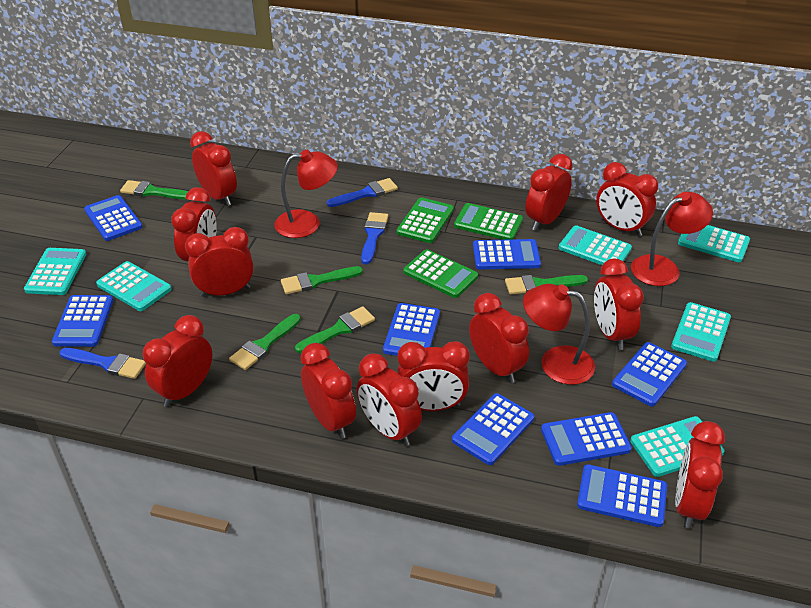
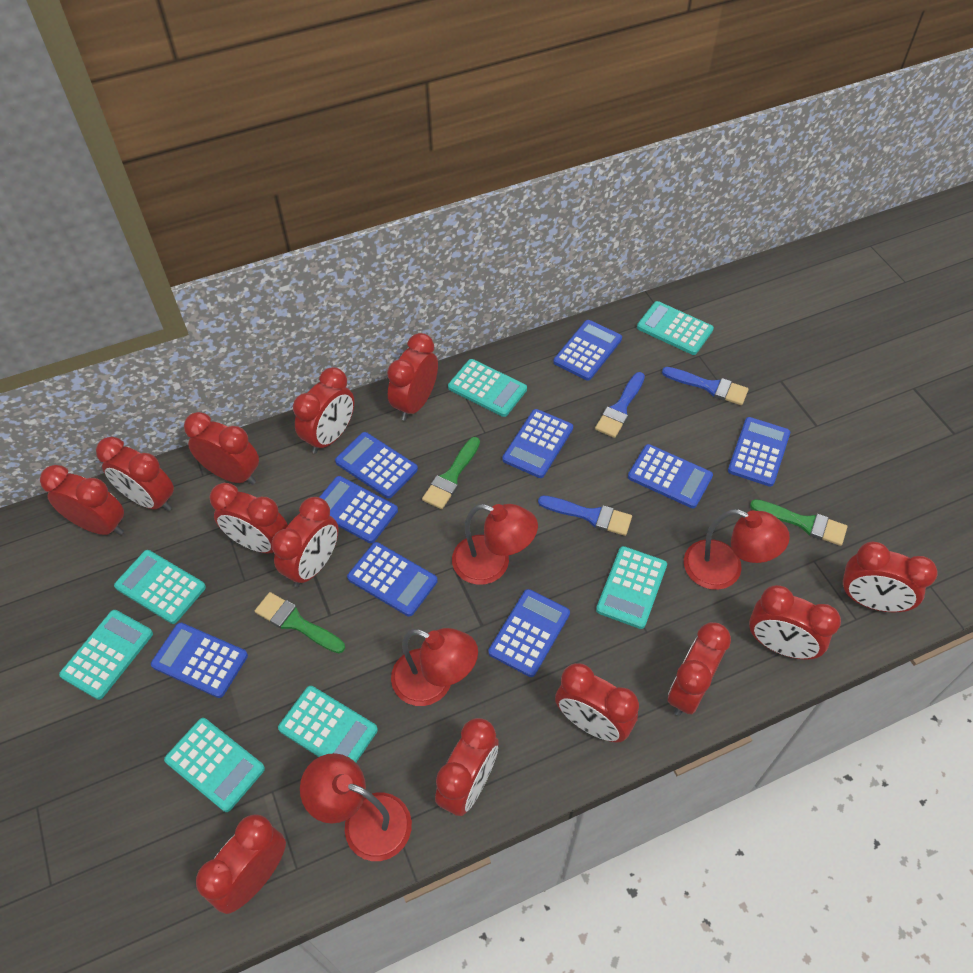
blue calculator: [52,295,113,347] [84,195,143,241] [383,303,440,356] [452,393,534,465] [473,239,541,269] [541,412,632,466] [577,464,667,527] [612,342,687,407] = 8 -> [151,623,248,698] [319,476,398,543] [335,432,418,498] [347,542,438,617] [488,589,570,677] [502,409,573,478] [553,320,622,381] [628,444,713,508] [728,417,790,487] = 9
green brush: [120,180,188,200] [229,314,301,370] [281,266,363,294] [295,306,375,353] [505,275,588,294] = 5 -> [255,592,345,653] [422,437,480,509] [750,499,847,546] = 3
green calculator: [397,197,454,243] [403,249,478,298] [454,203,523,240] = 3 -> none = 0
red clock: [143,315,212,407] [171,187,217,261] [185,227,254,297] [190,131,237,206] [301,343,356,439] [357,353,422,446] [397,341,470,411] [469,293,529,383] [525,154,573,231] [594,259,644,350] [596,162,658,236] [675,421,725,529] = 12 -> [40,465,124,535] [96,437,174,511] [184,412,259,485] [196,814,286,914] [210,483,288,553] [271,497,339,587] [293,367,354,454] [387,333,438,421] [435,718,499,816] [555,663,639,742] [668,622,731,716] [749,585,841,660] [841,542,937,612] = 13
red lamp: [274,150,338,238] [523,284,595,385] [631,192,713,286] = 3 -> [300,753,412,861] [391,628,478,706] [452,504,538,585] [684,509,790,590] = 4
turquoise calculator: [24,248,86,295] [96,261,172,311] [559,225,632,265] [630,416,724,477] [671,302,731,362] [678,225,750,262] = 6 -> [59,610,153,700] [114,550,206,624] [164,718,265,812] [278,686,378,762] [448,359,527,417] [596,546,667,629] [637,301,714,355] = 7

